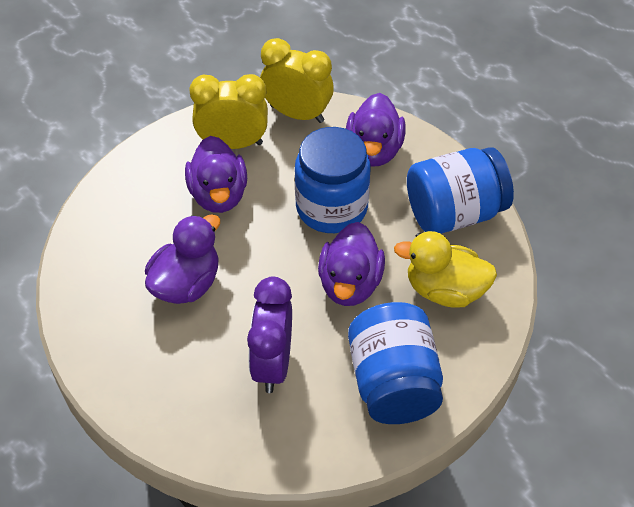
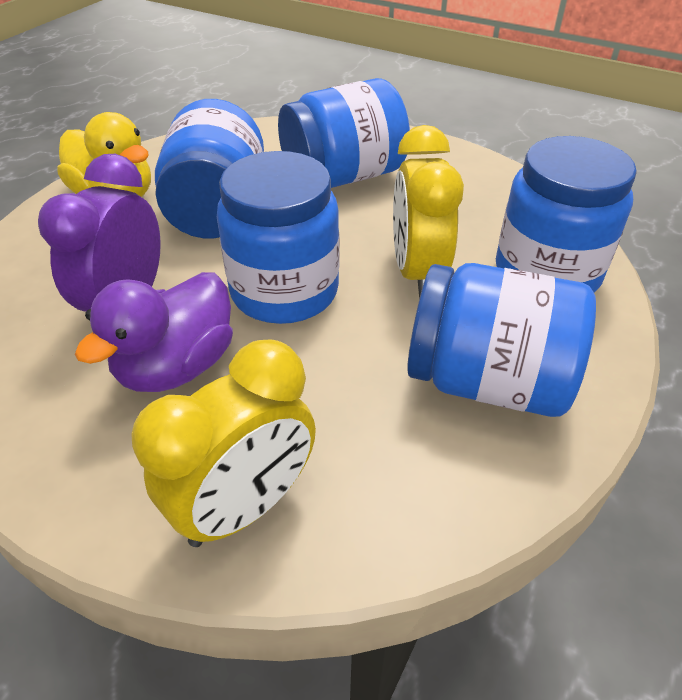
blue jar: [295,127,370,233] [348,302,443,424] [407,147,514,234] = 3 -> [155,99,264,238] [217,151,339,324] [278,78,410,188] [407,263,596,417] [496,136,637,293] = 5
purple duck: [145,214,220,304] [185,136,247,213] [318,222,385,306] [346,93,406,167] = 4 -> [75,272,233,392] = 1

